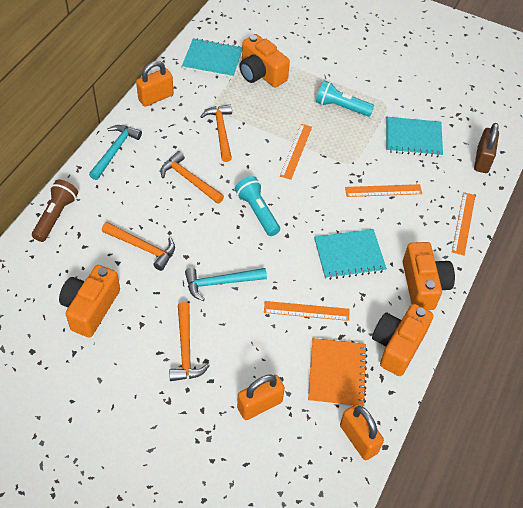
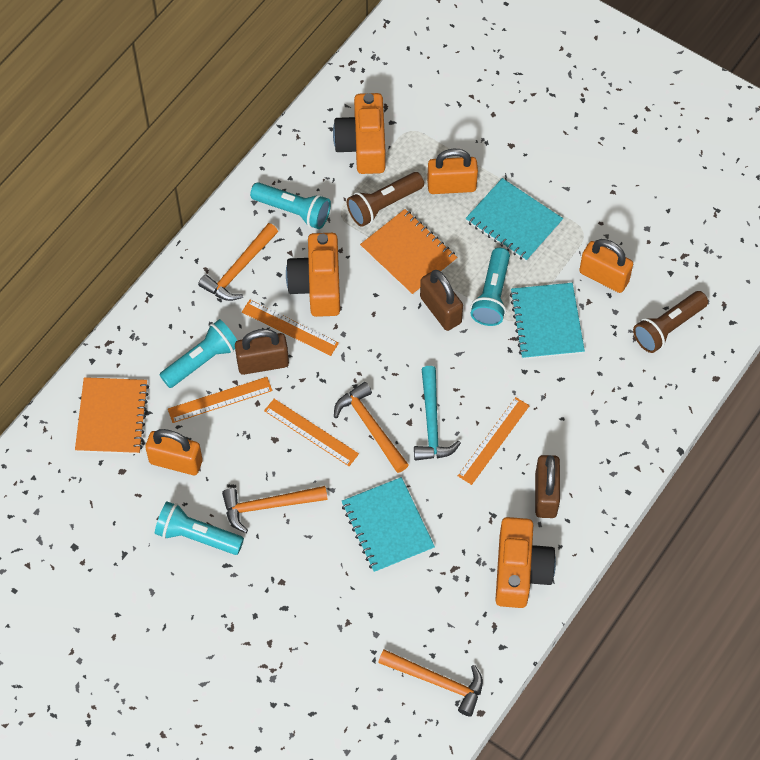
brown flashlight: [32,180,78,242] = 1 -> [347,172,424,227] [633,291,708,353] = 2
brown padlock: [474,123,499,173] = 1 -> [235,329,289,375] [420,270,463,331] [535,455,560,518] = 3
orange camera: [59,265,120,338] [239,34,290,88] [372,304,433,376] [403,242,455,310] = 4 -> [286,233,340,317] [333,93,385,174] [495,517,556,608] = 3
orange notebook: [308,338,367,407] = 1 -> [75,377,149,454] [360,209,458,296] = 2
turquoise flashlight: [235,176,280,236] [316,80,374,117] = 2 -> [155,501,244,555] [160,319,237,388] [250,182,331,229] [471,248,510,326] = 4
turquoise hammer: [89,125,142,180] [185,268,267,301] = 2 -> [414,366,461,461] = 1

